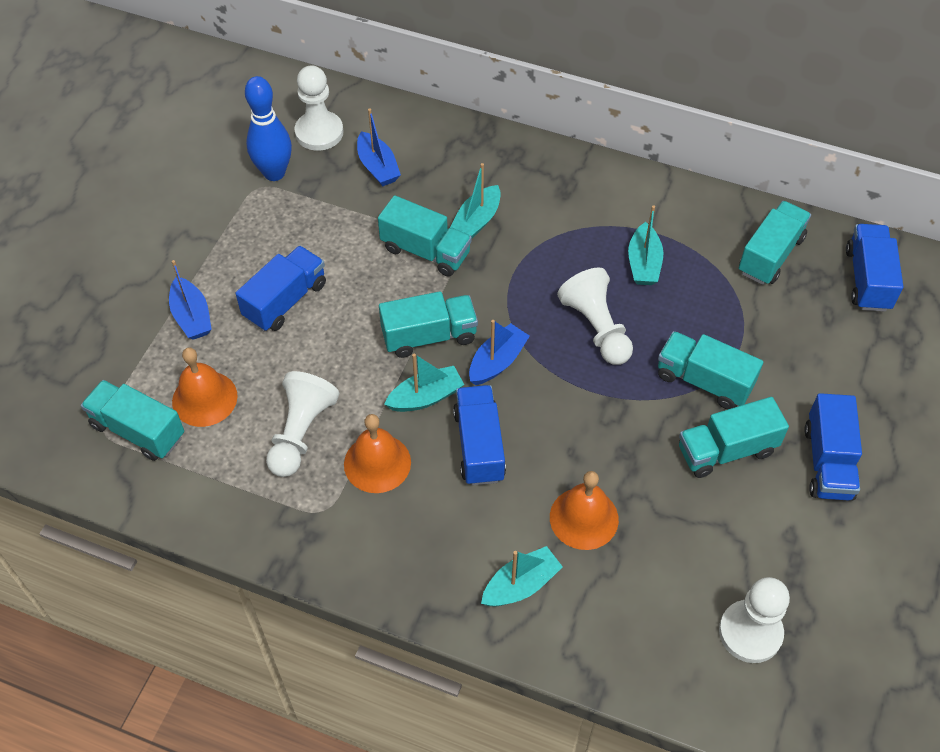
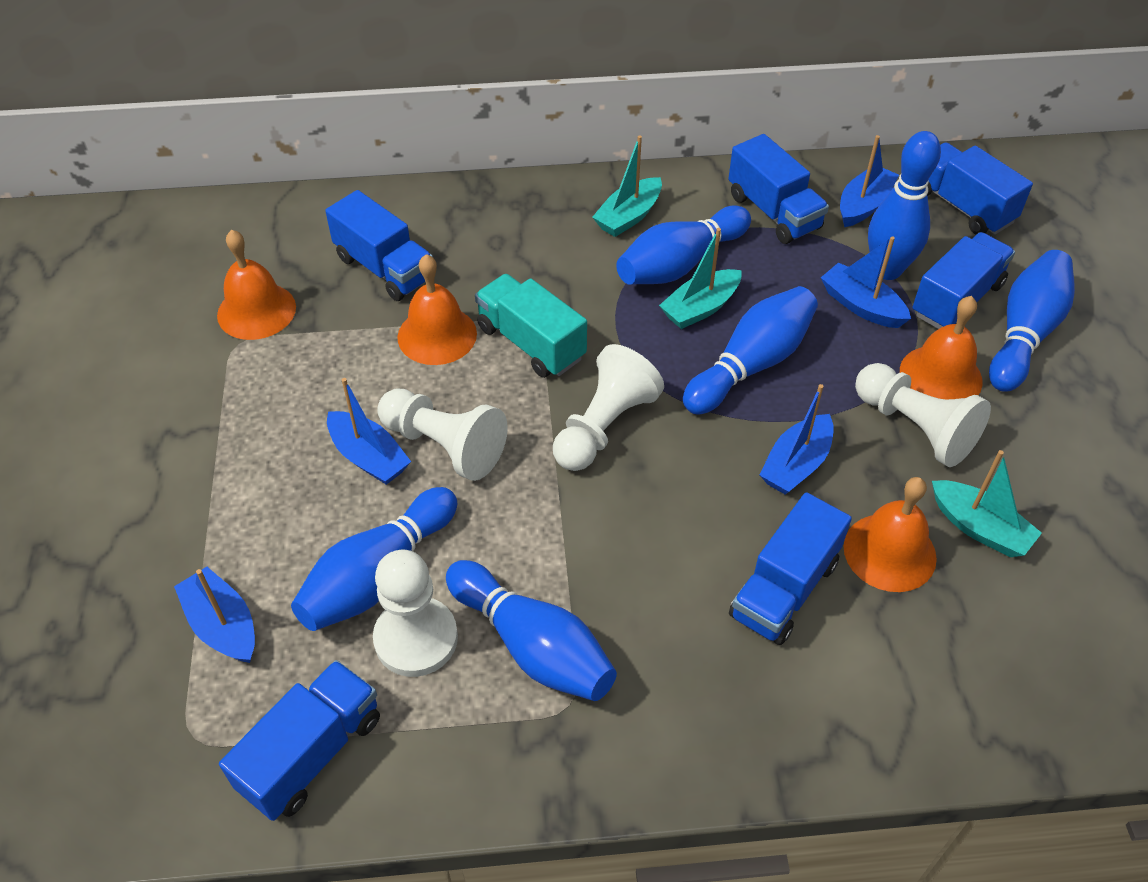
blue boat: [169,260,212,340] [357,108,401,186] [469,320,530,385] = 3 -> [174,567,255,663] [327,378,411,485] [759,384,834,495] [821,236,911,328] [840,135,899,227] = 5
blue bowling pin: [245,76,292,181] = 1 -> [291,487,457,631] [446,560,617,701] [616,205,751,285] [683,286,818,415] [868,131,941,280] [989,250,1075,392] = 6
blue truck: [236,246,326,331] [453,385,506,485] [804,393,862,501] [846,224,903,312] = 4 -> [219,660,380,821] [325,190,433,301] [728,134,829,244] [729,492,852,645] [912,232,1015,329] [927,142,1033,235] = 6
orange bell: [172,348,238,427] [344,414,411,493] [550,471,619,550] = 3 -> [217,230,296,340] [397,254,477,365] [844,477,937,592] [900,296,983,399] = 4
turquoise boat: [384,354,464,412] [450,163,501,238] [481,546,563,607] [628,205,663,285] = 4 -> [592,135,662,237] [659,228,742,329] [932,450,1042,557] = 3
turquoise truck: [81,380,184,461] [378,195,472,276] [379,291,478,358] [658,331,763,409] [679,397,789,478] [739,201,811,285] = 6 -> [475,274,587,378] = 1

